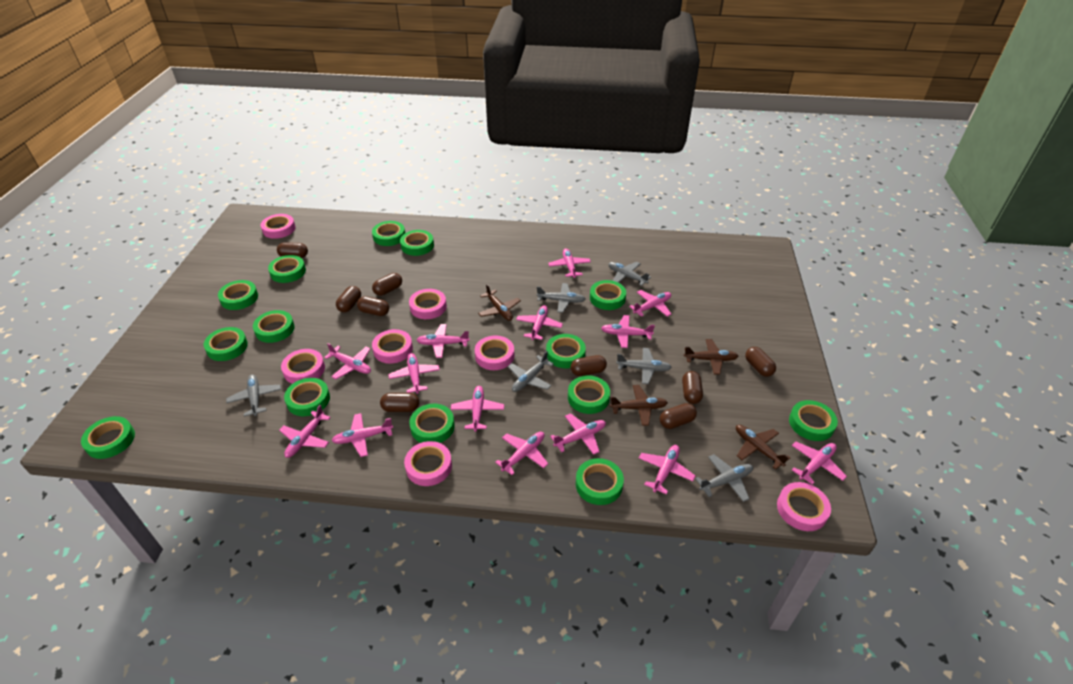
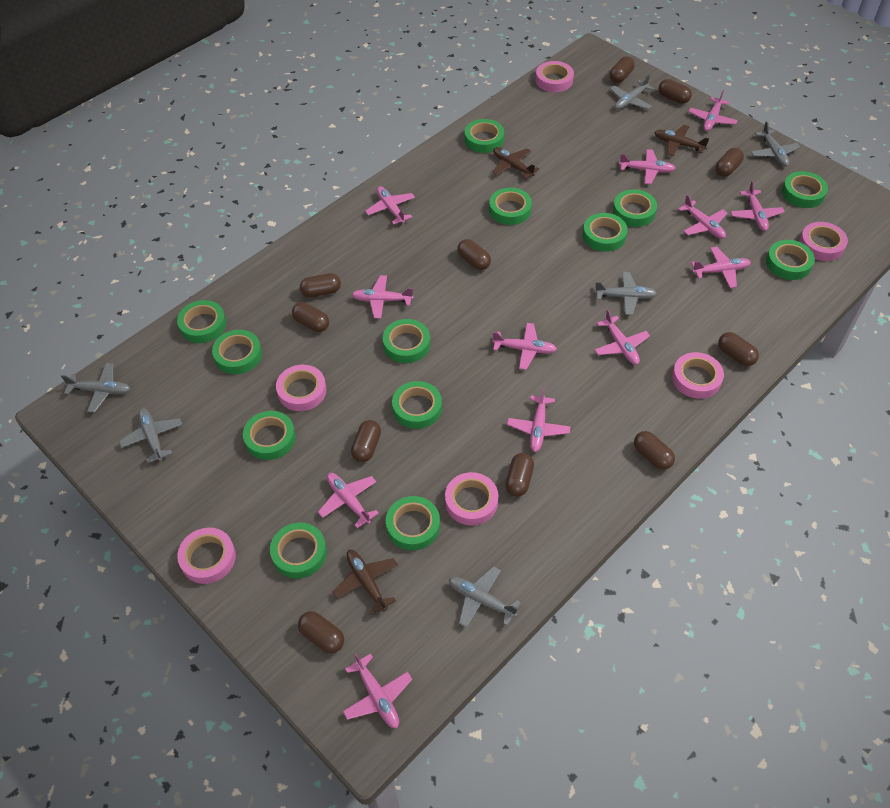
brown capsule: [277,242,308,258] [336,286,361,312] [357,296,389,316] [372,273,402,296] [380,393,419,412] [571,355,607,376] [660,403,697,429] [682,371,703,404] [745,347,776,377] = 9 -> [292,302,329,332] [298,611,344,653] [300,273,341,297] [351,420,381,462] [457,239,491,270] [505,453,534,497] [610,56,635,83] [634,431,675,470] [659,79,692,104] [716,148,744,177] [718,332,759,366] = 11
brown plane: [478,284,521,321] [610,385,668,426] [684,339,738,374] [736,425,790,470] = 4 -> [332,550,398,615] [492,147,539,179] [654,125,710,156] = 3
green tape: [81,416,135,459] [204,327,248,361] [218,280,258,310] [253,310,295,343] [268,255,306,283] [284,378,330,416] [372,221,405,246] [400,230,434,256] [409,403,455,443] [546,334,586,368] [568,375,610,414] [576,458,624,505] [590,280,626,310] [789,400,838,441] = 14 -> [177,300,226,343] [212,330,262,374] [243,411,296,460] [270,523,327,578] [383,319,430,363] [386,496,440,551] [392,381,442,429] [465,119,504,153] [489,188,532,225] [583,213,628,252] [613,189,657,227] [766,240,815,280] [782,171,828,208] = 13
pink plane: [279,405,331,458] [324,343,371,379] [332,413,393,457] [388,353,440,394] [417,324,470,358] [451,386,504,432] [495,432,548,475] [516,305,563,340] [548,248,591,278] [550,413,606,455] [601,315,655,348] [629,290,671,317] [639,445,695,495] [792,442,847,485] = 14 -> [318,473,379,528] [343,653,412,728] [352,275,414,319] [365,186,415,225] [492,323,557,370] [507,387,571,452] [595,310,650,365] [619,149,676,184] [678,195,727,239] [688,90,738,131] [691,247,751,288] [731,181,785,231] = 12
pink tape: [261,214,296,239] [281,349,325,384] [372,329,413,364] [404,441,452,486] [409,289,447,319] [475,335,514,370] [777,482,831,531] = 7 -> [177,528,236,584] [276,365,326,411] [445,472,498,525] [536,61,574,92] [672,352,724,399] [799,222,848,261] = 6

